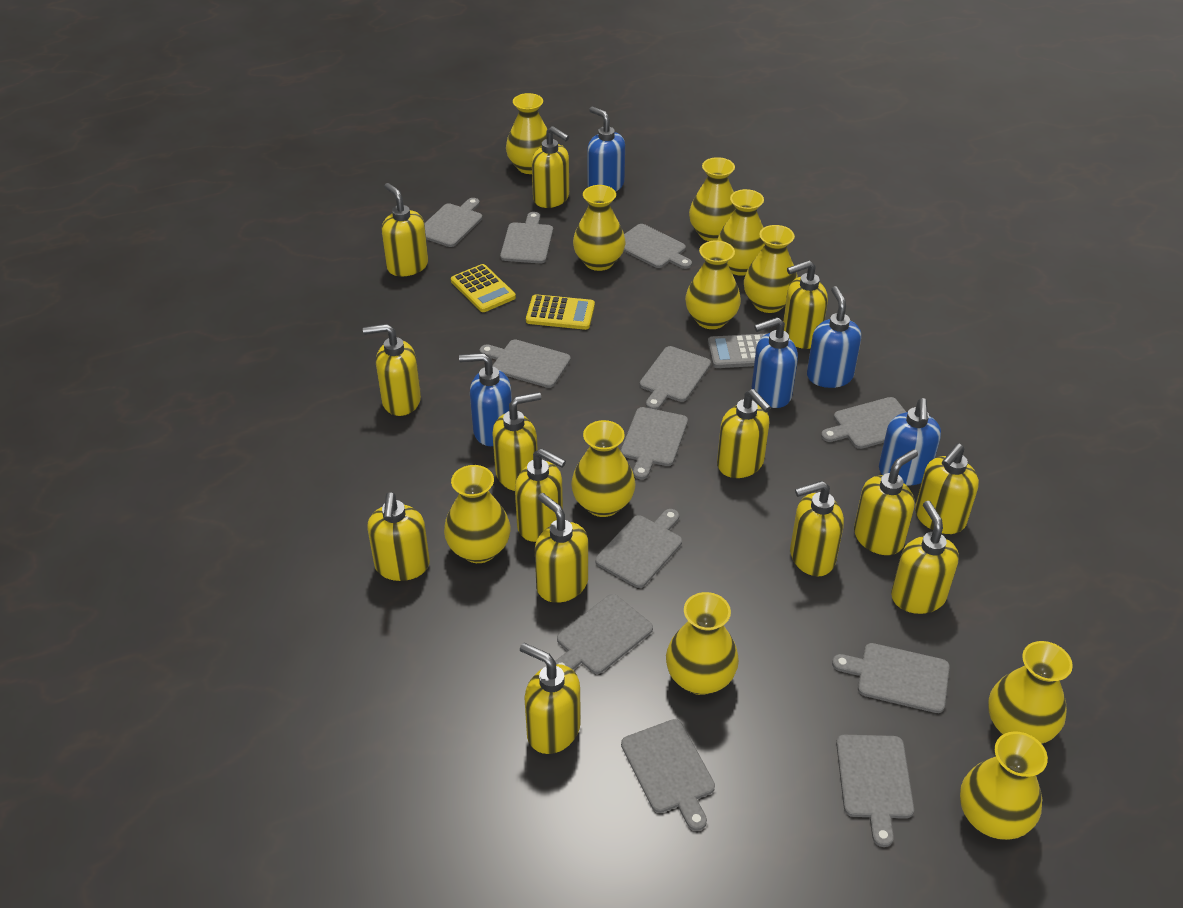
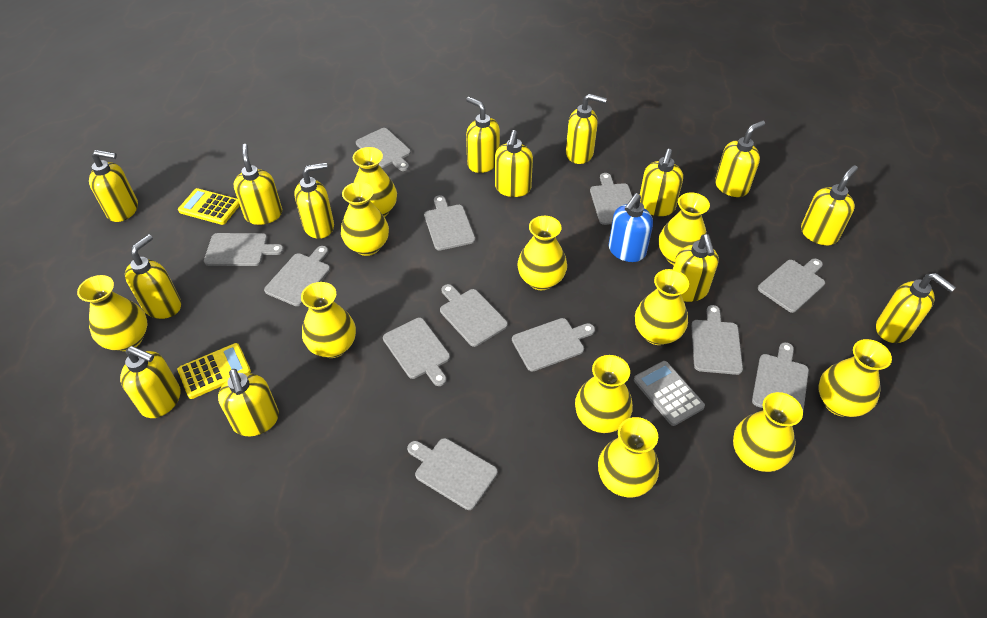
blue soap dispenser: [459,353,512,446] [587,106,625,192] [752,317,798,408] [807,286,862,388] [879,398,941,485] = 5 -> [609,193,653,262] = 1

